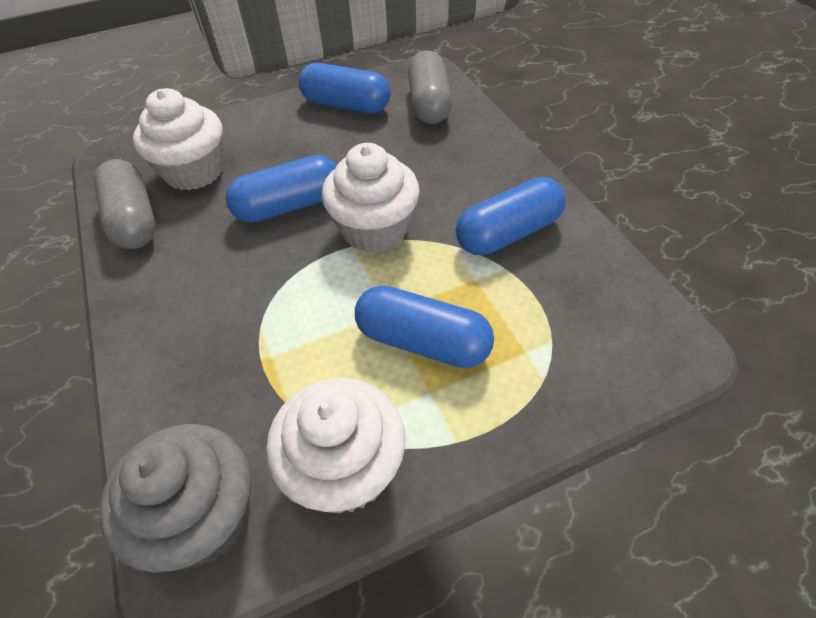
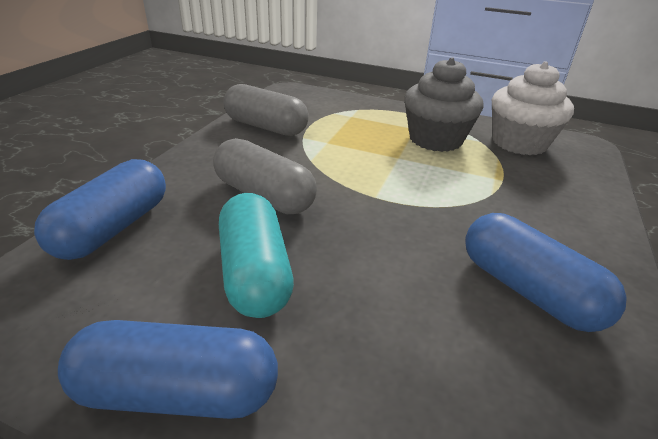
blue capsule: [226,155,337,223] [299,63,391,113] [355,285,494,368] [455,177,566,255] = 4 -> [34,159,166,260] [58,320,278,419] [465,213,627,332] = 3
turquoise capsule: none = 0 -> [219,193,294,318] = 1
white cupcake: [133,88,223,190] [266,378,405,514] [322,143,420,253] = 3 -> [492,61,574,155] = 1

